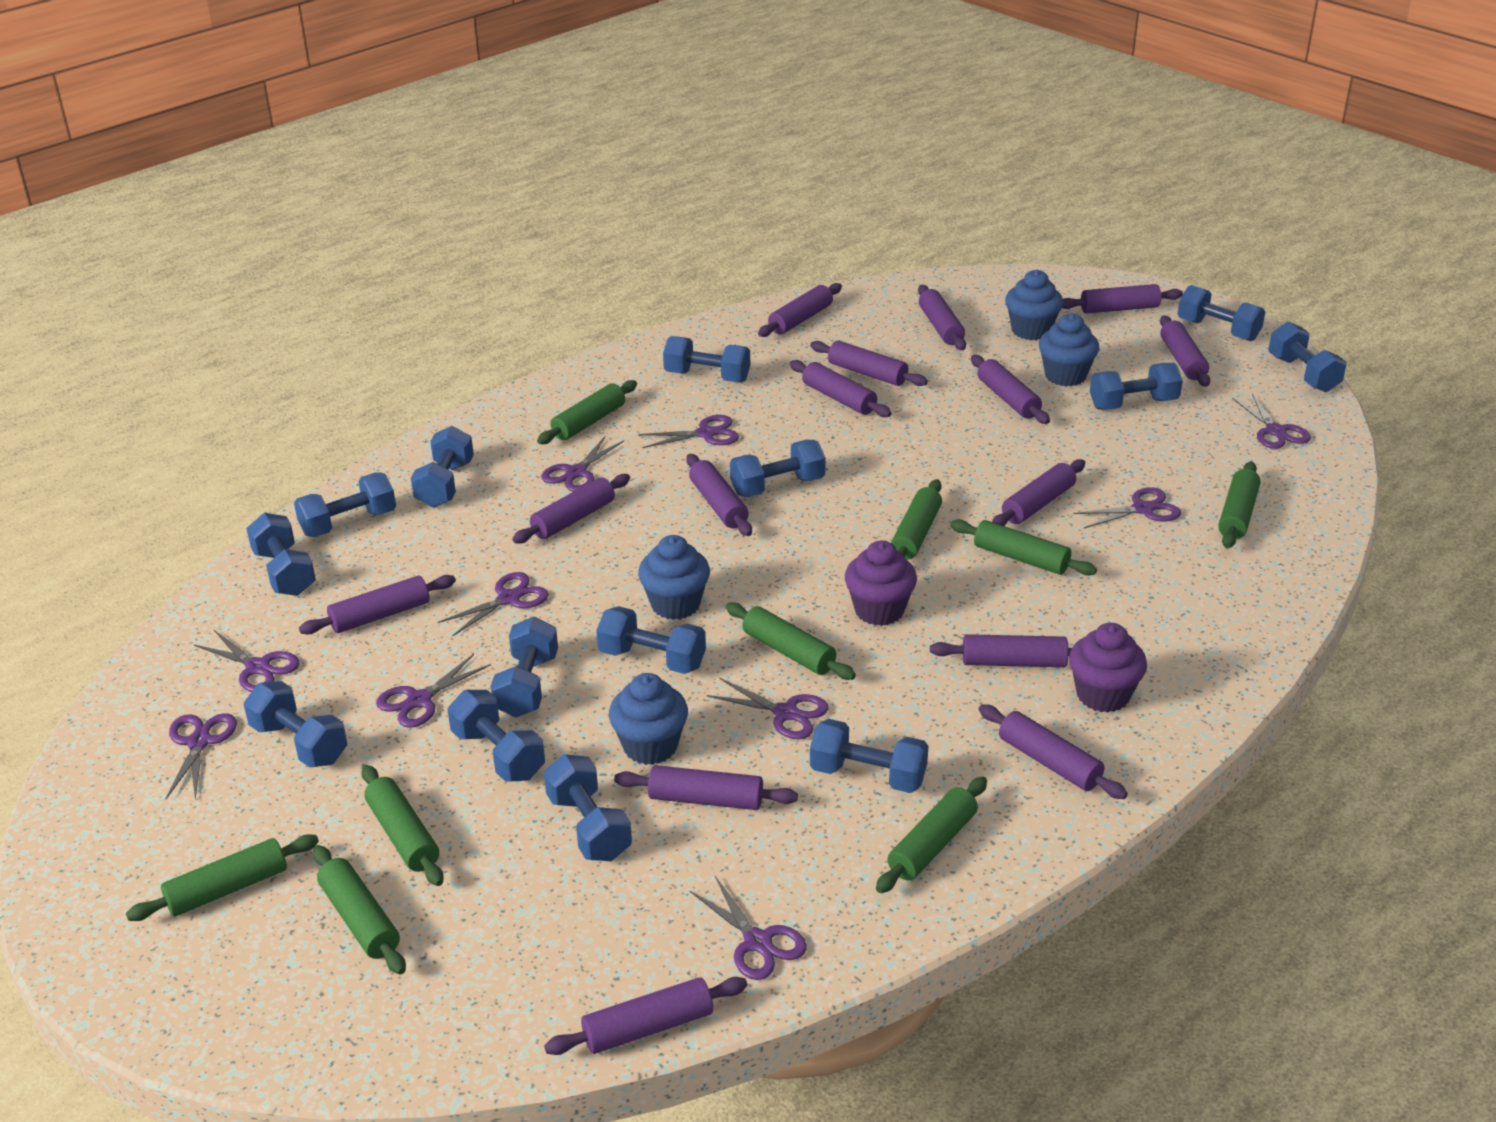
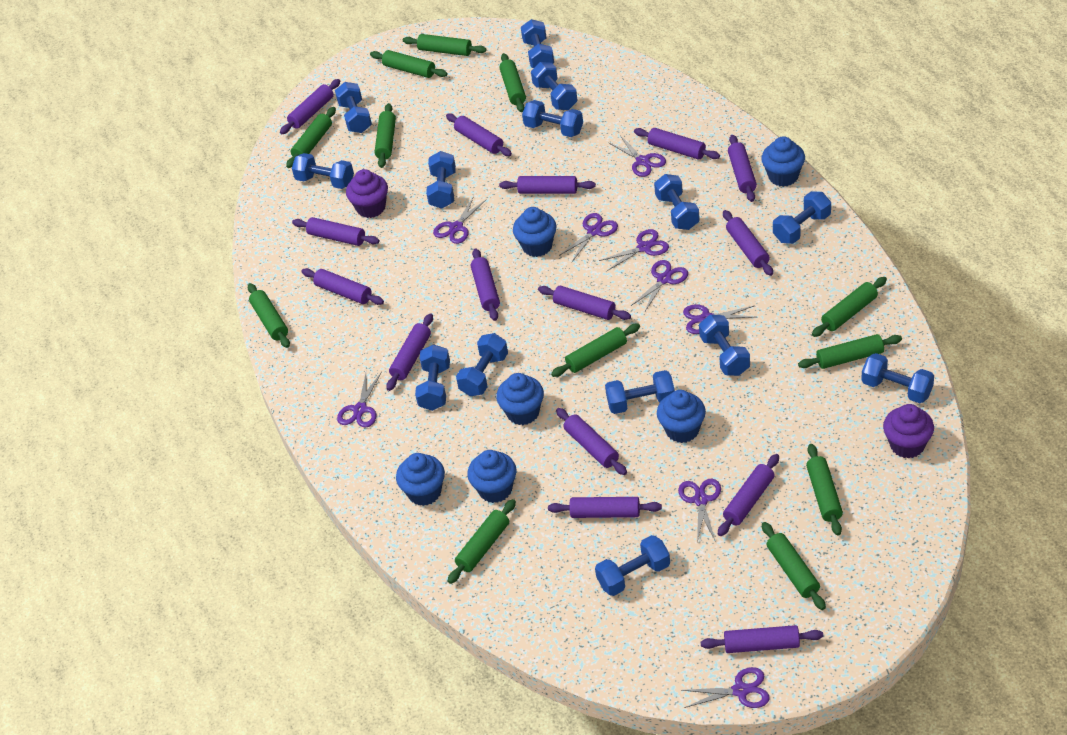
blue cupcake: [609,673,688,765] [638,535,710,620] [1005,270,1063,340] [1039,313,1099,387] = 4 -> [396,453,445,506] [467,450,516,503] [496,373,544,425] [513,207,557,257] [657,390,706,443] [761,136,805,187] = 6
green rolling pin: [126,834,319,921] [313,845,406,974] [361,765,444,886] [537,380,637,444] [725,602,856,680] [876,777,987,893] [891,479,942,560] [950,520,1097,576] [1218,461,1260,548] = 9 -> [248,283,290,348] [286,107,336,168] [370,50,447,78] [375,103,396,168] [403,34,486,56] [448,499,516,584] [499,53,526,112] [551,324,640,377] [762,522,826,610] [798,334,902,369] [806,444,843,536] [812,277,887,337] = 12
purple scissors: [165,713,237,800] [194,630,300,692] [376,654,491,728] [438,572,549,636] [541,435,624,492] [638,415,739,448] [690,876,807,980] [707,678,828,739] [1073,487,1181,528] [1232,394,1311,449] = 10 -> [337,372,382,427] [433,196,487,244] [559,213,618,262] [599,229,669,271] [608,135,666,177] [631,260,688,311] [678,479,721,542] [681,667,770,708] [683,304,755,334] = 9

